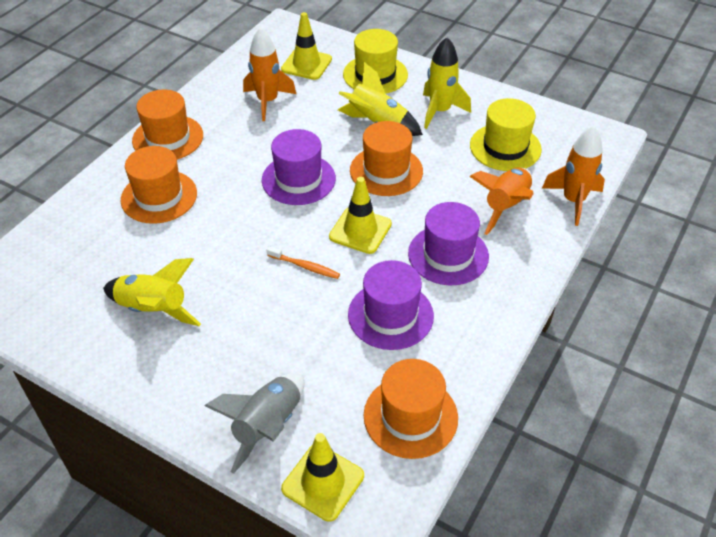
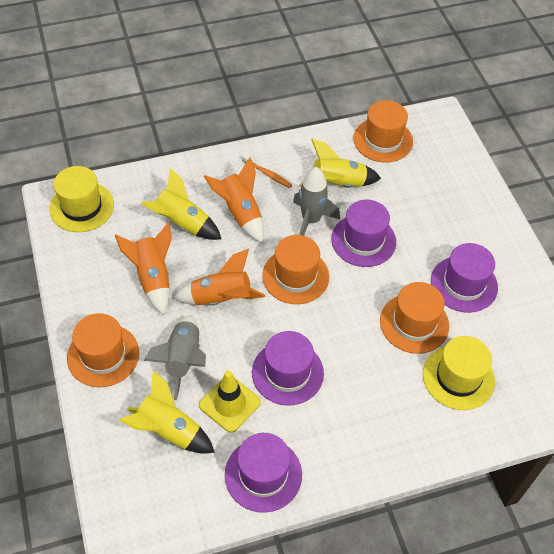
grey rocket: [204,373,304,474] = 1 -> [144,316,206,400] [293,167,340,236] = 2
purple hat: [262,129,336,205] [348,260,434,350] [408,202,489,285] = 3 -> [225,433,302,513] [252,331,324,406] [331,200,396,267] [431,243,498,313] = 4
yellow traffic cone: [281,12,332,80] [281,433,364,522] [329,177,392,254] = 3 -> [199,370,261,433] = 1

